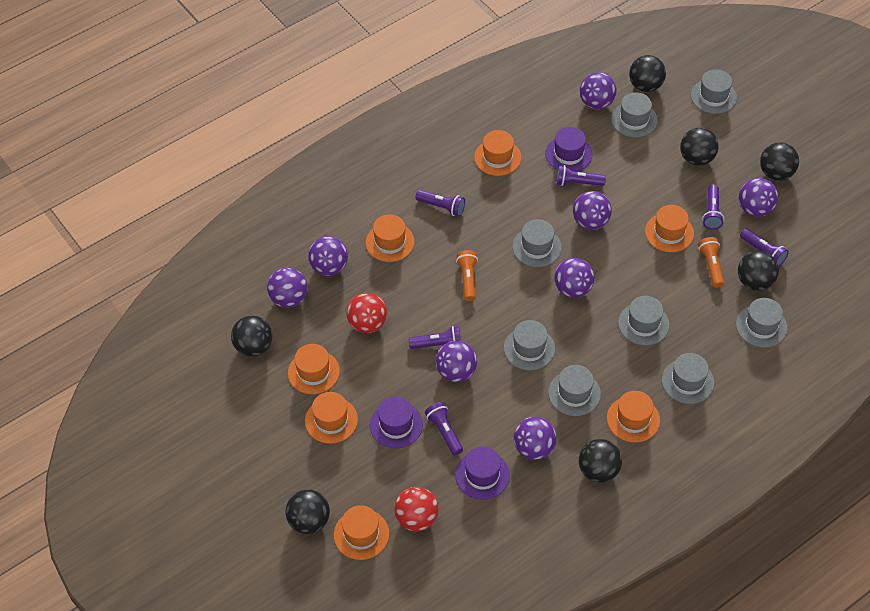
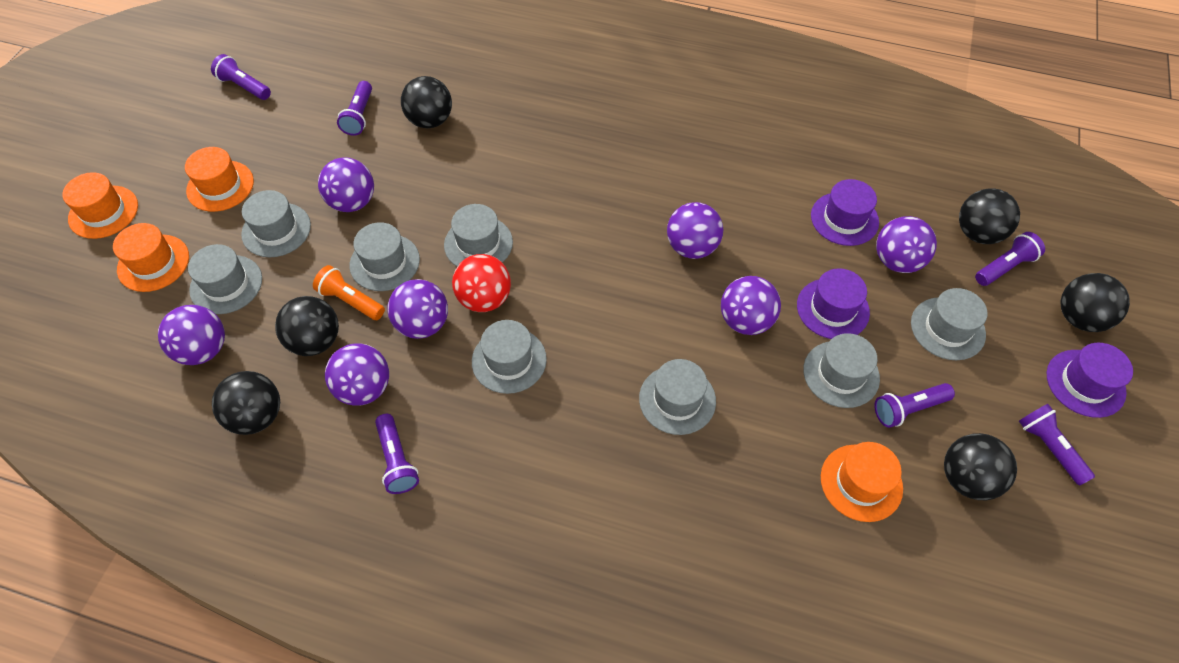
black ball: [231,316,272,357] [285,489,330,534] [579,439,622,483] [629,55,666,92] [680,128,719,166] [738,251,779,291] [760,142,799,181] = 7 -> [212,371,280,435] [275,296,339,356] [401,76,452,128] [944,433,1017,500] [959,188,1020,244] [1060,273,1130,332] = 6
orange flashlight: [456,250,478,301] [698,237,724,288] = 2 -> [313,265,385,320] = 1
orange hat: [288,344,340,394] [305,392,358,444] [334,505,389,560] [366,214,415,262] [474,130,521,176] [607,391,660,443] [645,205,694,252] = 7 -> [62,172,138,239] [113,223,189,292] [185,147,254,212] [821,442,903,522] = 4
purple ball: [267,268,308,308] [308,236,348,276] [436,341,477,382] [514,417,557,460] [554,258,595,298] [573,191,612,230] [580,72,617,109] [739,178,778,217] = 8 -> [158,305,225,365] [318,157,374,212] [325,343,389,406] [387,279,448,339] [667,202,723,259] [721,276,781,335] [876,216,937,273] = 7
red ball: [346,293,387,333] [394,487,439,532] = 2 -> [452,254,511,312] = 1

